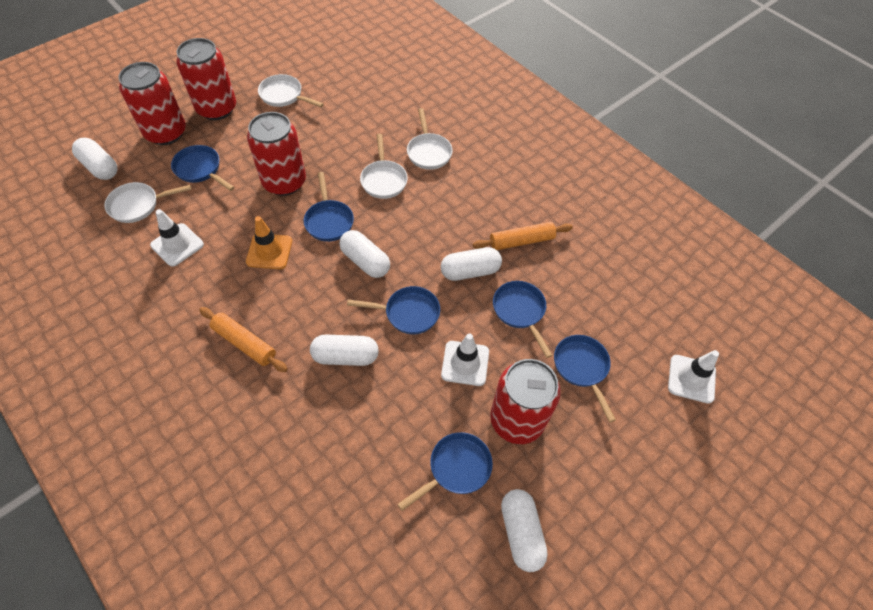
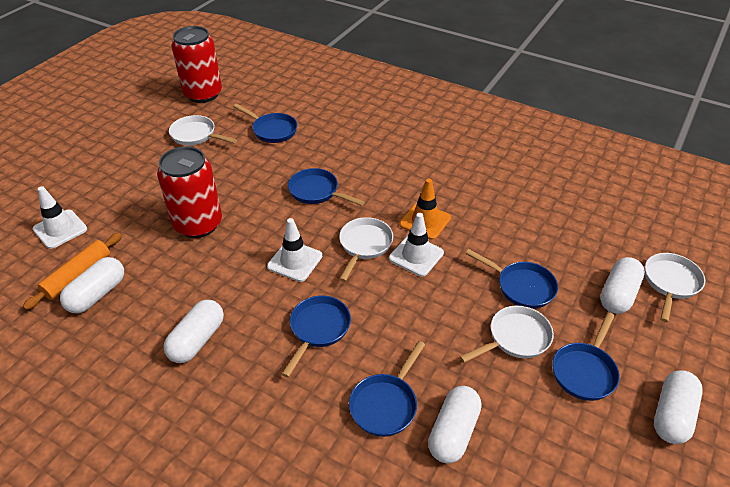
orange rolling pin: [199,307,288,372] [473,222,573,250] = 2 -> [23,233,122,310] = 1
red can: [119,62,186,145] [176,38,236,120] [247,112,306,196] [490,359,561,444] = 4 -> [157,146,222,238] [171,26,222,103] = 2

